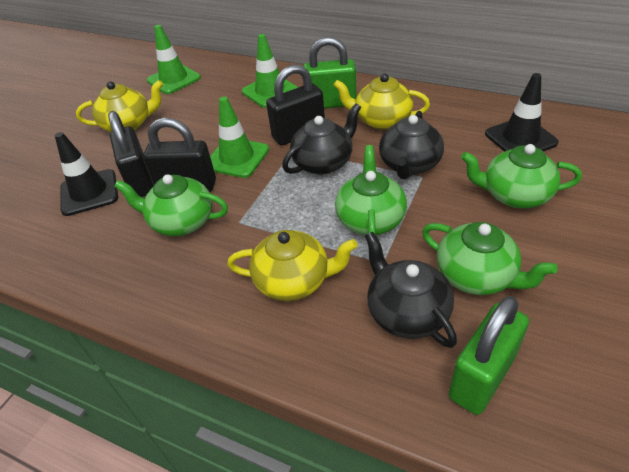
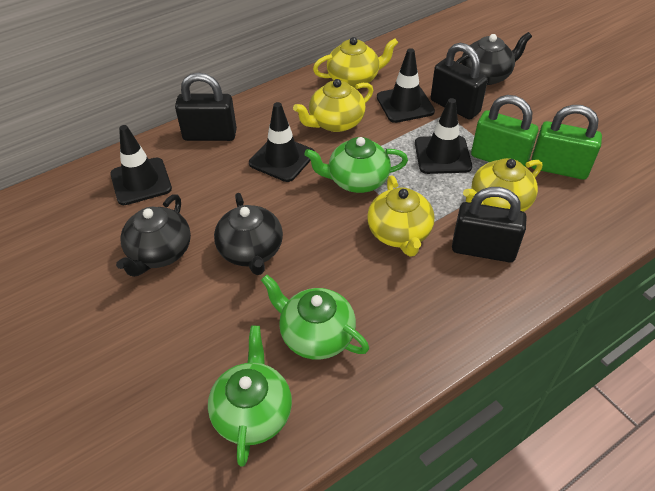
black traffic cone: [55,132,118,216] [485,73,559,152] = 2 -> [110,125,172,205] [249,102,314,182] [377,48,435,123] [415,98,472,174] = 4
green teapot: [114,174,228,236] [335,145,407,235] [422,222,558,295] [461,144,582,208] = 4 -> [208,326,292,467] [261,274,369,360] [304,137,408,193] = 3
green traffic cone: [147,25,201,94] [210,97,269,178] [242,34,298,108] = 3 -> none = 0
yellow teapot: [76,80,163,132] [227,230,358,301] [333,73,430,130] = 3 -> [293,79,373,132] [313,37,398,88] [367,175,435,257] [463,158,542,212] = 4

